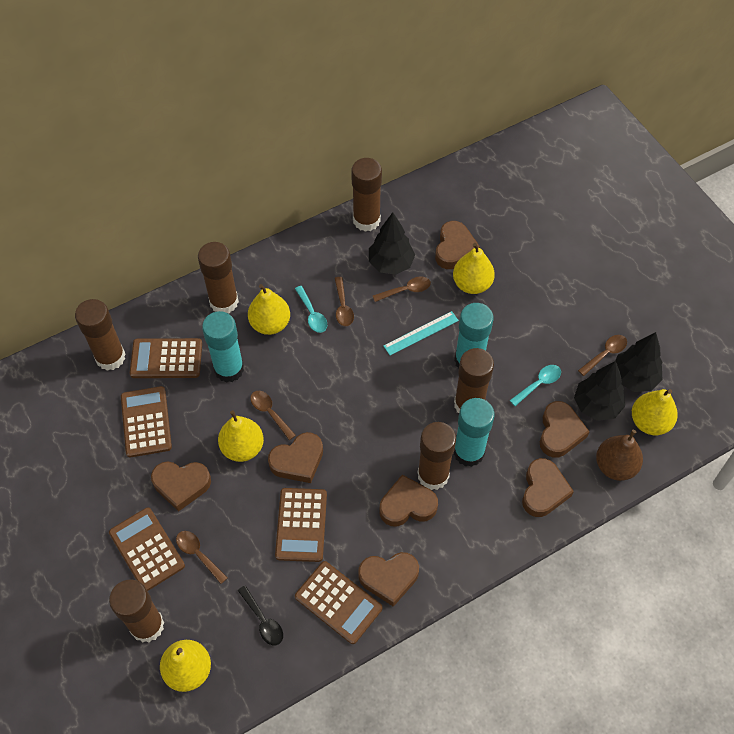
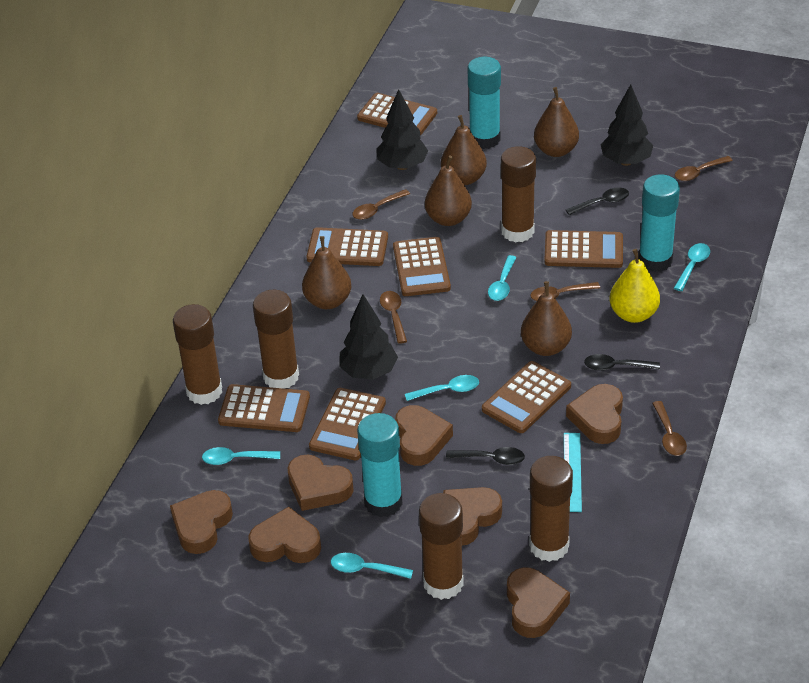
black spoon: [238,585,283,645] = 1 -> [446,447,525,465] [566,188,629,215] [584,354,660,371] = 3
brown calculator: [109,507,185,591] [121,386,172,458] [130,338,202,378] [275,488,327,562] [295,561,382,644] = 5 -> [218,384,310,432] [306,227,388,266] [309,388,386,460] [357,93,437,136] [393,237,451,296] [482,361,571,433] [544,230,623,268] = 7
brown glue stick: [75,299,125,371] [109,579,164,643] [198,242,239,313] [351,158,382,232] [418,422,456,490] [454,348,494,413] = 6 -> [173,304,222,405] [253,290,299,389] [419,493,464,600] [501,146,536,242] [529,456,573,562] = 5
brown pear: [596,430,643,481] = 1 -> [302,236,351,309] [425,155,472,226] [441,115,487,185] [521,281,572,356] [534,87,579,157] = 5
turquoise spoon: [295,286,327,333] [510,365,561,406] = 2 -> [202,447,280,465] [331,553,413,579] [405,375,479,401] [488,255,517,301] [674,243,710,291] = 5
yellow pear: [160,640,211,692] [218,410,264,462] [248,284,290,335] [453,243,495,294] [632,389,678,435] = 5 -> [609,249,660,323] = 1

